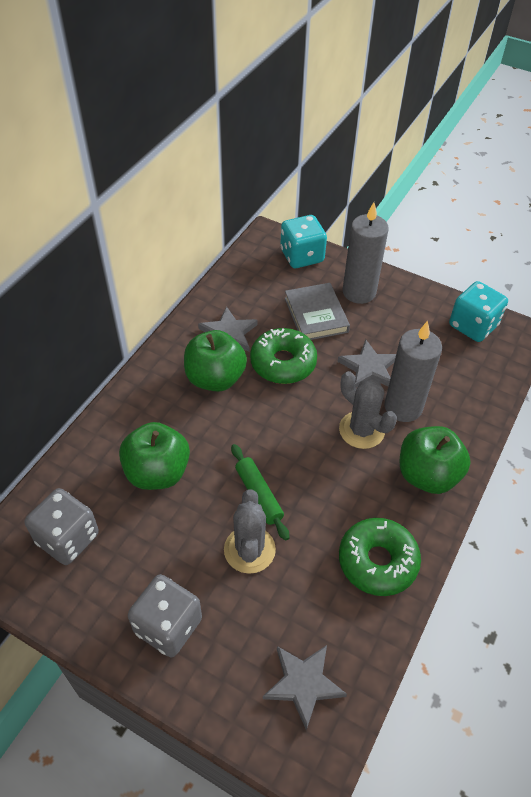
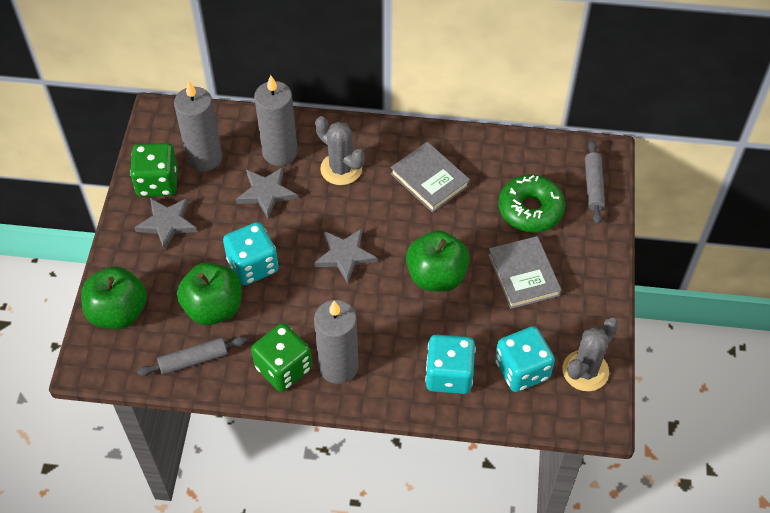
green dice: none = 0 -> [130,143,178,197] [251,323,312,392] = 2
green donut: [250,328,317,384] [339,518,421,596] = 2 -> [498,175,565,233] = 1
green rolling pin: [231,444,289,541] = 1 -> none = 0
grey book: [285,283,350,340] = 1 -> [390,142,470,213] [488,236,562,309] = 2
grey candle: [343,202,389,304] [384,321,442,422] = 2 -> [174,81,222,172] [254,75,298,166] [314,300,359,384] = 3
grey dice: [25,488,99,565] [128,574,202,657] = 2 -> none = 0
grey rolling pin: none = 0 -> [137,336,247,376] [585,140,605,225] = 2
turquoise dice: [280,215,327,268] [449,281,508,342] = 2 -> [223,222,279,285] [425,335,476,394] [495,326,555,392] = 3

